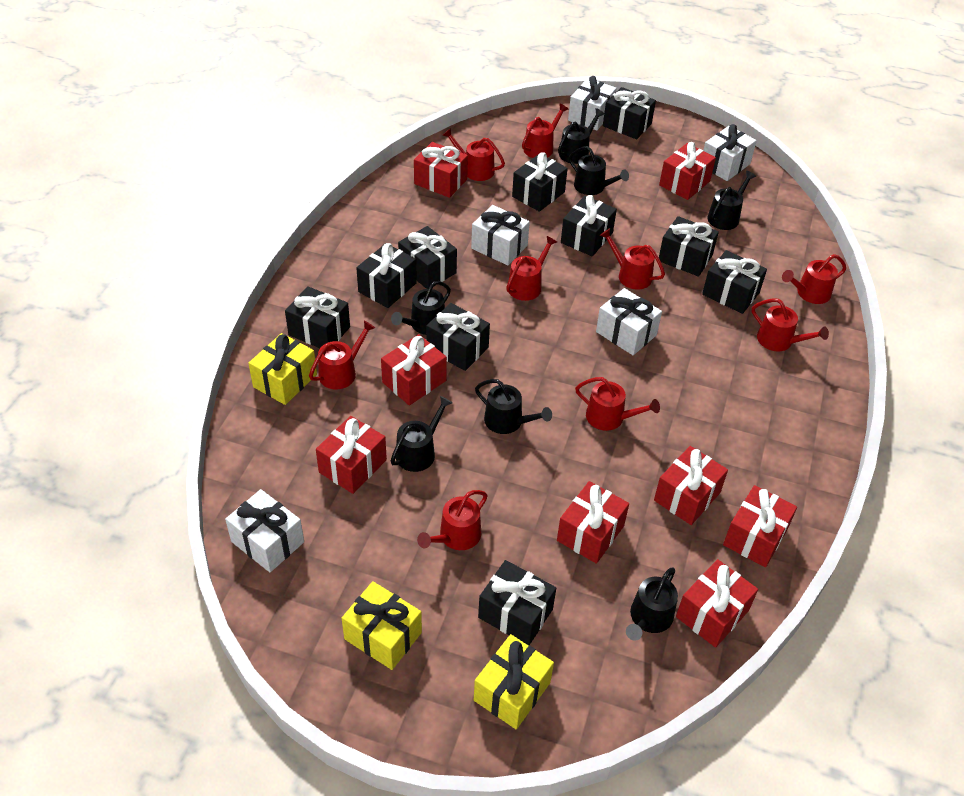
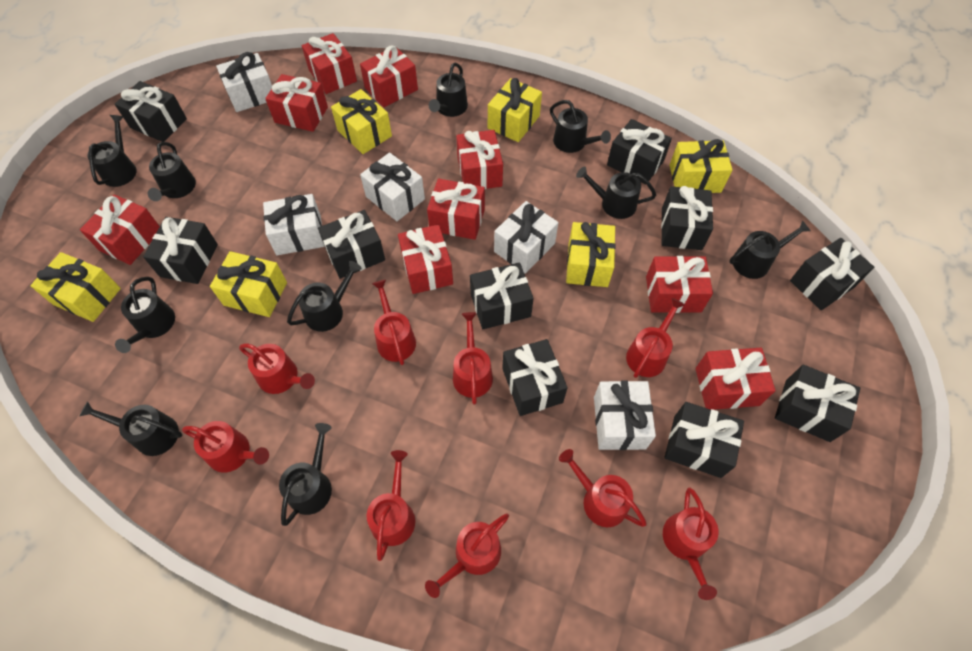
black watering can: [391,281,451,335] [391,396,452,472] [475,379,552,434] [558,108,605,164] [569,146,629,195] [626,568,678,641] [707,171,756,230] = 7 -> [79,401,182,456] [87,115,137,187] [115,277,175,353] [148,142,196,201] [279,423,332,526] [287,261,362,332] [429,63,468,117] [550,100,611,153] [576,166,656,219] [729,220,811,279] = 10
red gift: [316,416,387,494] [381,334,447,406] [414,142,468,198] [557,481,629,564] [654,446,728,525] [659,142,716,200] [676,559,758,648] [723,485,797,567] = 8 -> [80,194,160,265] [265,74,328,132] [302,33,357,94] [360,46,418,107] [398,225,453,294] [427,179,485,240] [456,130,503,189] [646,256,713,313] [695,348,776,410] = 9
yellow gift: [248,333,317,405] [341,581,422,670] [474,634,554,729] = 3 -> [30,252,121,322] [210,251,287,317] [331,89,392,154] [488,78,542,142] [566,222,616,287] [669,139,733,193] = 6

